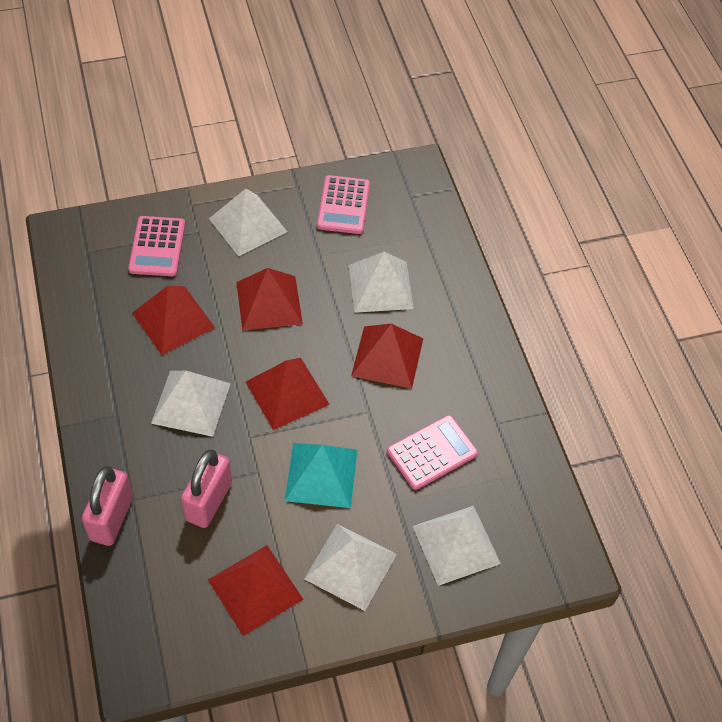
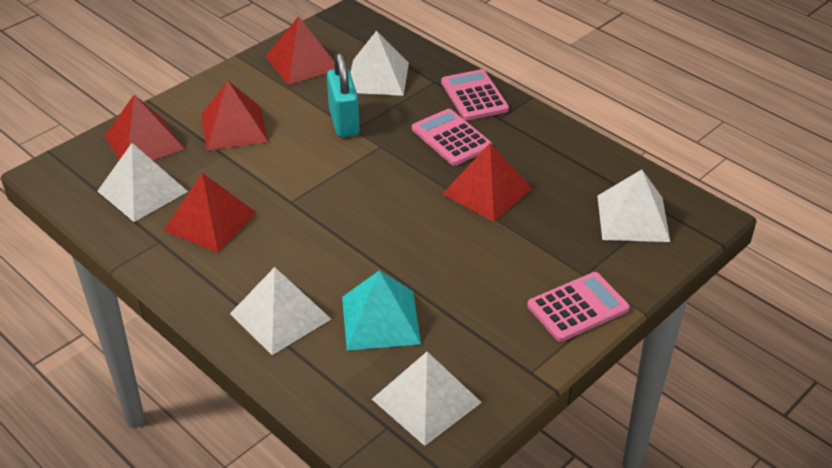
pink padlock: [82,466,133,546] [181,450,232,528] = 2 -> none = 0
turquoise padlock: none = 0 -> [327,53,360,137] = 1

